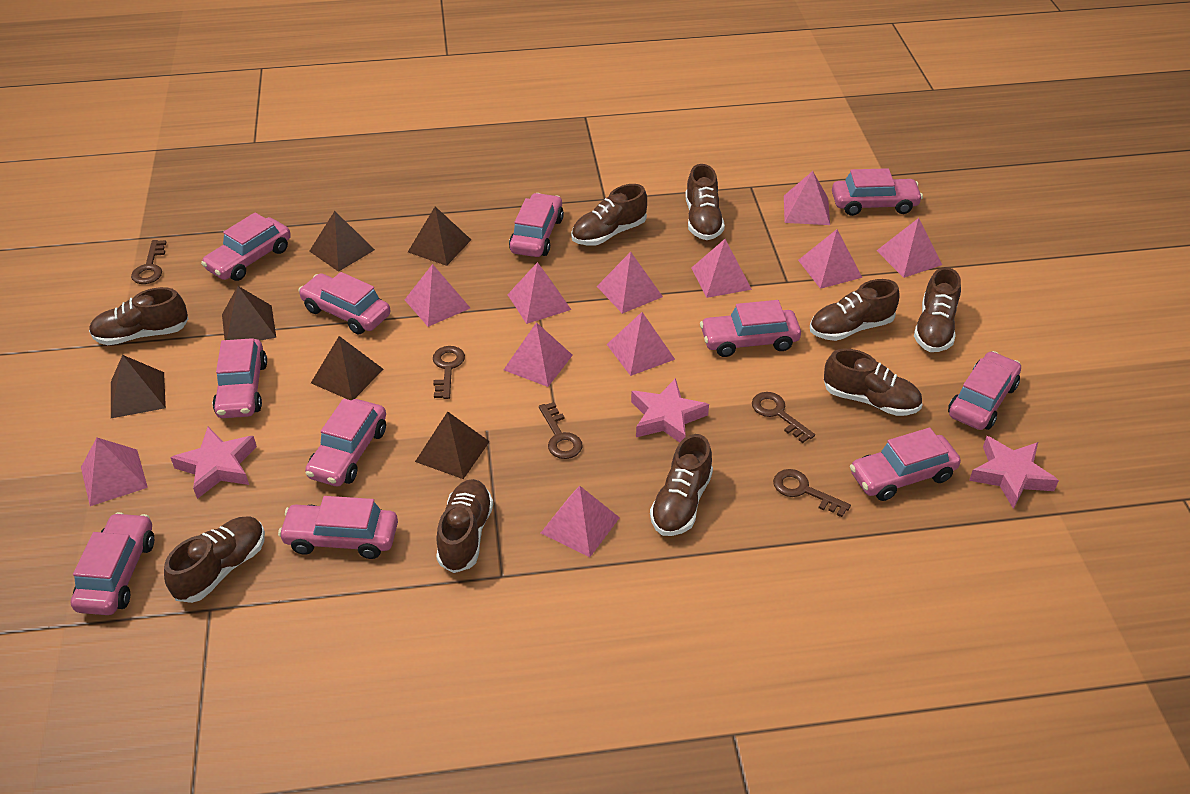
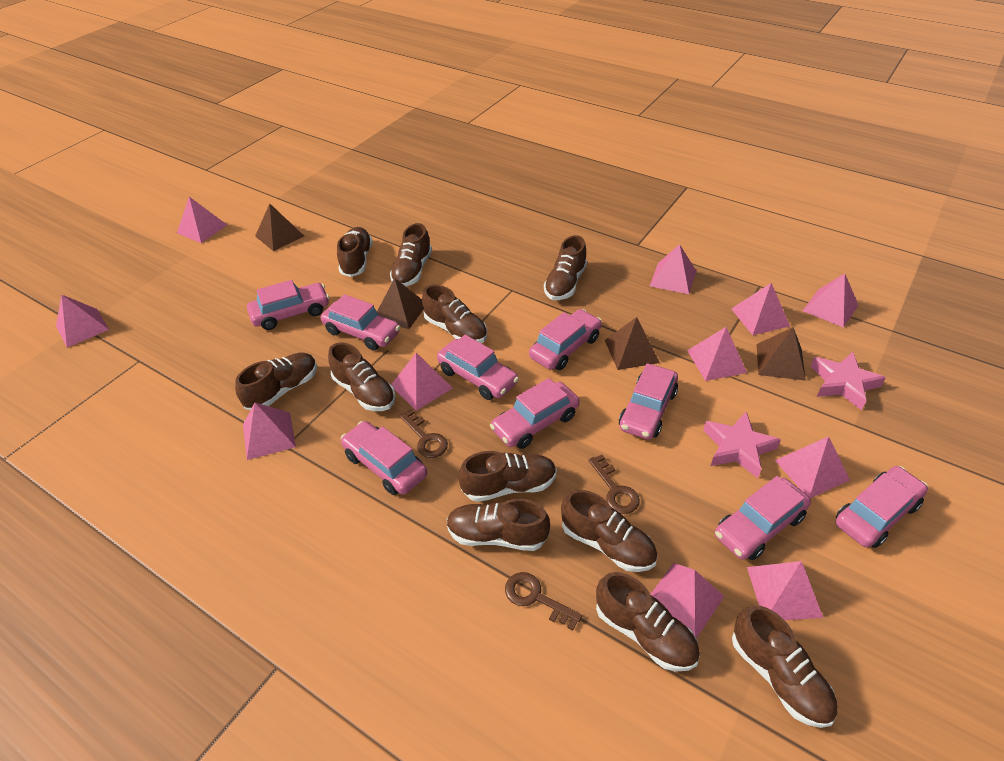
brown key: [131,240,167,284] [433,346,465,399] [539,402,583,459] [752,392,815,443] [773,469,851,517] = 5 -> [400,409,448,458] [505,572,583,630] [588,455,640,514] = 3
brown pyramid: [111,355,166,418] [222,286,276,341] [310,211,375,272] [311,336,383,400] [408,207,471,266] [415,411,490,479] = 6 -> [255,204,304,251] [377,278,423,329] [605,317,660,370] [757,327,806,381] = 4
brown shoe: [89,287,188,345] [164,517,265,603] [436,479,493,573] [571,184,647,246] [650,434,713,536] [685,164,725,240] [810,279,900,341] [824,348,922,416] [914,267,961,352] = 9 -> [235,353,317,410] [328,342,395,411] [337,227,373,277] [390,223,432,286] [422,284,487,343] [447,499,550,551] [459,451,557,502] [544,235,587,300] [561,490,657,572] [596,572,700,671] [732,605,838,728] = 11
pink car: [71,512,154,615] [201,212,291,281] [213,338,267,418] [278,496,398,559] [298,272,391,335] [305,399,386,486] [509,193,564,257] [700,300,801,357] [832,168,923,216] [850,428,961,501] [948,351,1021,430] = 11 -> [247,280,329,330] [321,294,400,351] [340,421,427,495] [437,335,519,400] [490,378,580,449] [529,309,602,370] [619,363,678,440] [715,476,811,560] [836,466,928,548] = 9
pink star: [170,427,257,499] [631,378,709,443] [969,436,1059,509] = 3 -> [703,412,781,478] [810,352,886,410] = 2

